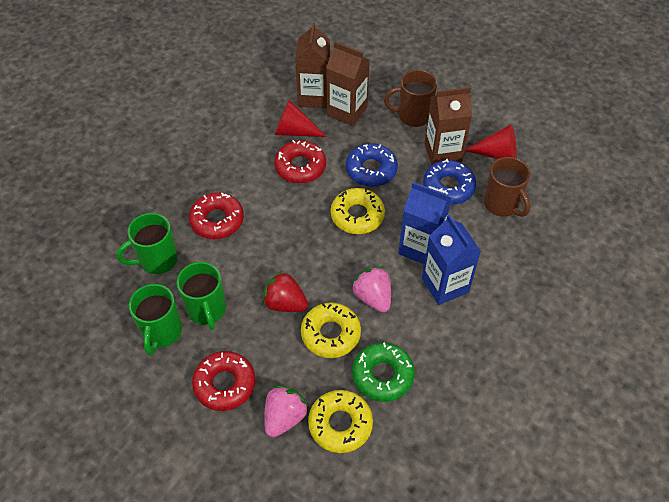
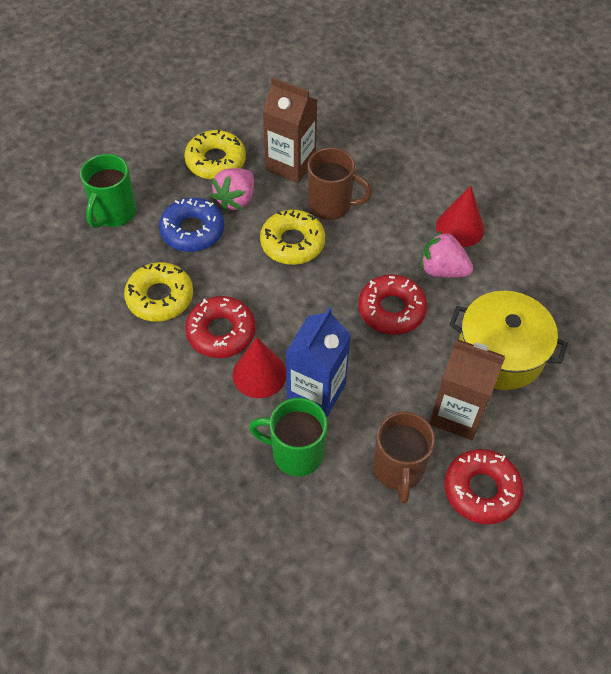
blue carton: [398,182,451,264] [422,214,481,305] = 2 -> [285,307,351,417] = 1
blue donut: [346,143,398,187] [423,159,476,204] = 2 -> [159,198,224,252] = 1
brown carton: [295,22,330,108] [326,42,370,126] [424,87,472,165] = 3 -> [263,77,317,183] [429,339,505,440] = 2
green donut: [352,342,415,402] = 1 -> none = 0
green mug: [117,213,178,274] [129,284,182,355] [176,262,226,330] = 3 -> [80,154,136,228] [249,398,328,476] = 2
red strawberry: [262,270,308,312] = 1 -> none = 0
yellow pot: none = 0 -> [449,291,568,390] = 1

